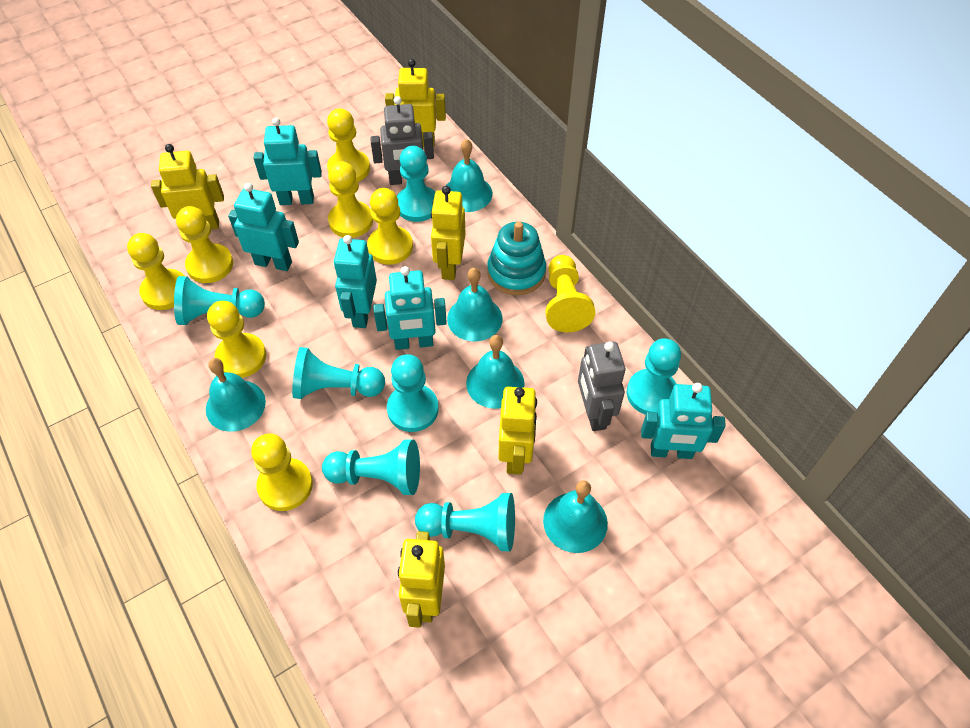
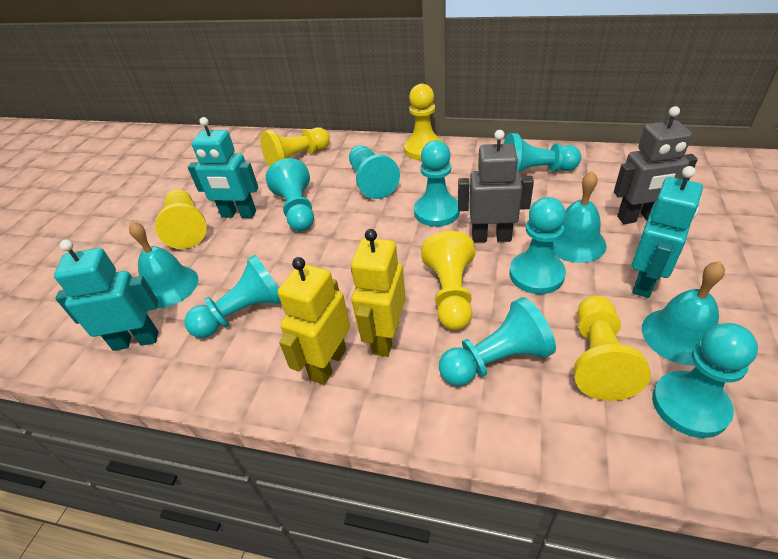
turquoise bell: [206,358,266,432] [446,139,493,212] [447,268,502,341] [466,335,524,409] [543,480,608,553] = 5 -> [129,222,198,308] [553,171,606,263] [642,261,725,366] = 3
turquoise pawn: [174,276,265,325] [292,347,385,399] [322,439,420,495] [387,354,439,432] [397,146,435,222] [415,493,515,551] [627,338,681,415] = 7 -> [184,255,281,338] [266,158,314,231] [349,145,400,199] [414,140,460,227] [439,297,556,386] [503,133,581,173] [509,197,566,294] [652,323,758,438] = 8
turquoise robot: [228,183,299,271] [254,117,322,205] [334,235,377,328] [373,266,447,350] [641,383,726,459] = 5 -> [54,240,158,351] [188,117,258,218] [632,166,703,298] = 3
turquoise stacking toy: [487,221,546,295] = 1 -> none = 0
yellow pawn: [127,233,185,310] [176,206,233,283] [207,301,266,378] [251,433,313,511] [327,108,370,182] [328,162,373,238] [367,188,413,265] [545,255,595,332] = 8 -> [155,189,207,249] [260,127,330,167] [404,84,443,160] [421,231,476,330] [574,295,651,401] = 5
yellow robot: [151,144,224,229] [385,59,446,147] [398,531,445,628] [431,186,465,280] [498,387,537,475] = 5 -> [278,257,350,385] [351,229,406,357] = 2

